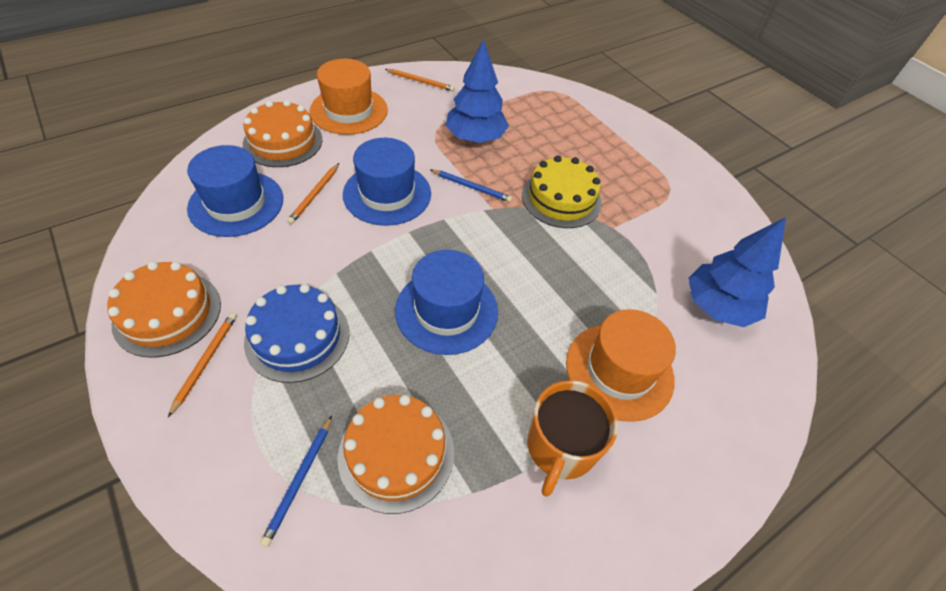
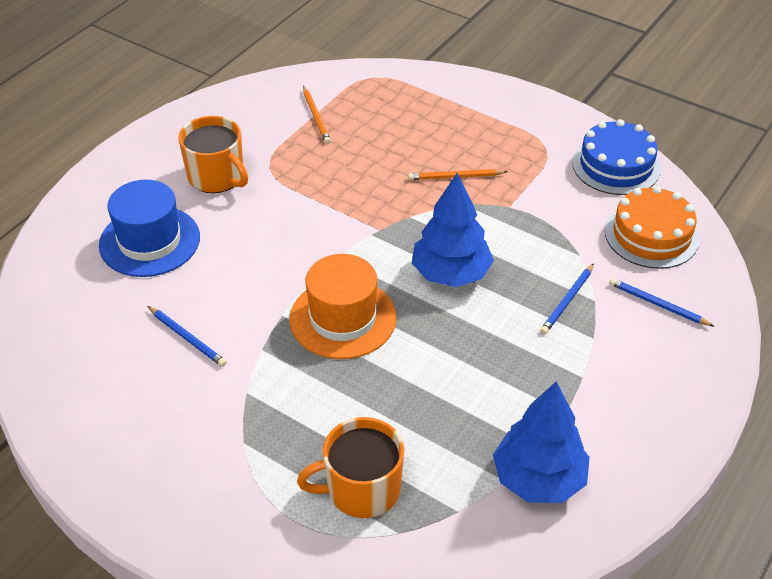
blue hat: [187,145,283,237] [343,138,431,226] [395,250,498,355] = 3 -> [99,180,200,277] = 1
blue pencil: [260,416,332,547] [431,170,512,202] = 2 -> [148,306,226,367] [540,264,594,334] [609,278,715,327] = 3
orange cake: [107,261,221,357] [243,100,322,167] [337,395,454,514] = 3 -> [605,186,700,269] = 1
orange hat: [309,59,388,135] [566,309,676,422] = 2 -> [289,254,396,359] = 1
orange mug: [527,380,618,496] = 1 -> [178,116,248,193] [297,417,404,518] = 2
orange pencil: [168,313,237,417] [287,163,339,224] [385,69,455,91] = 3 -> [303,86,331,144] [408,169,508,180] = 2
yellow cake: [522,155,602,228] = 1 -> none = 0

